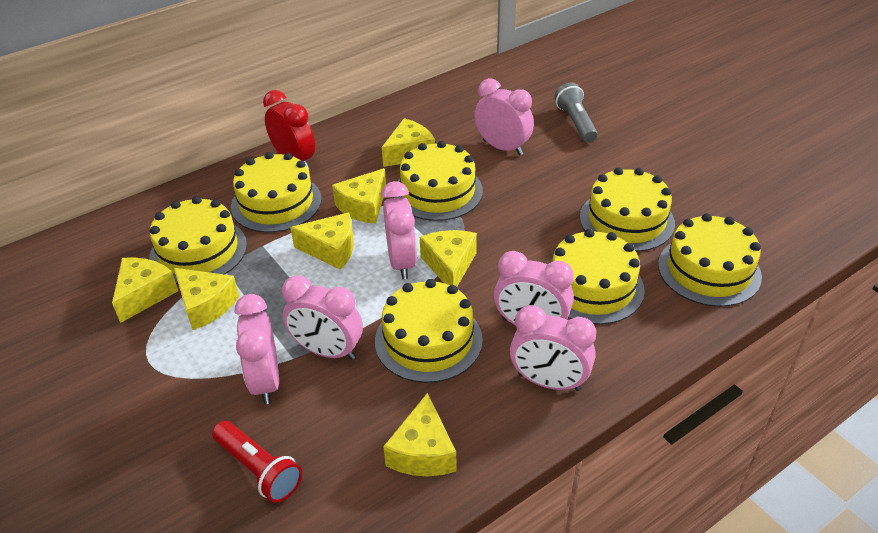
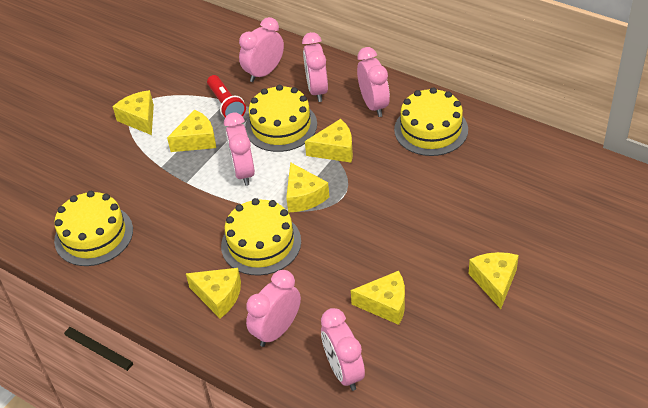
grey flashlight: [555,83,598,143] = 1 -> none = 0
red clock: [263,90,315,169] = 1 -> none = 0
yellow cake: [149,196,247,284] [231,152,322,233] [375,279,483,383] [394,141,483,221] [553,229,645,325] [580,167,675,252] [658,213,762,307] = 7 -> [54,191,133,266] [221,198,301,276] [245,85,317,152] [394,87,468,156] = 4

